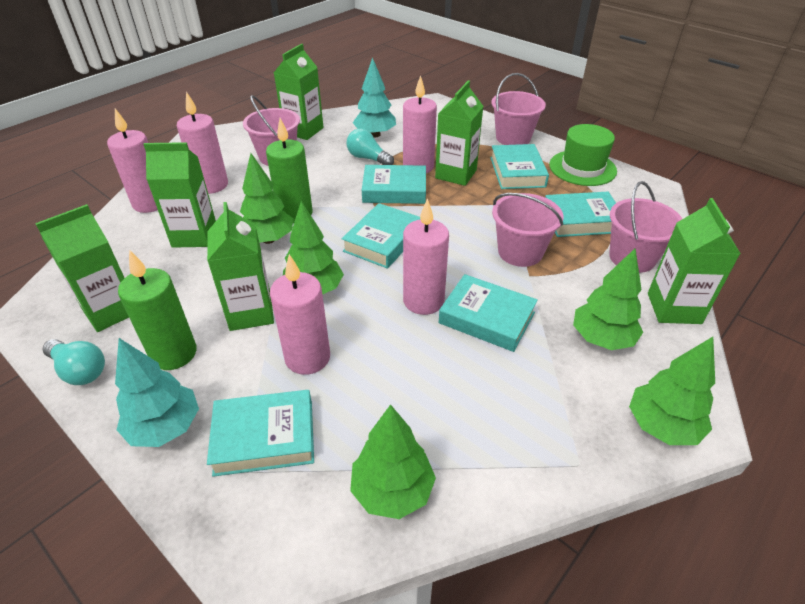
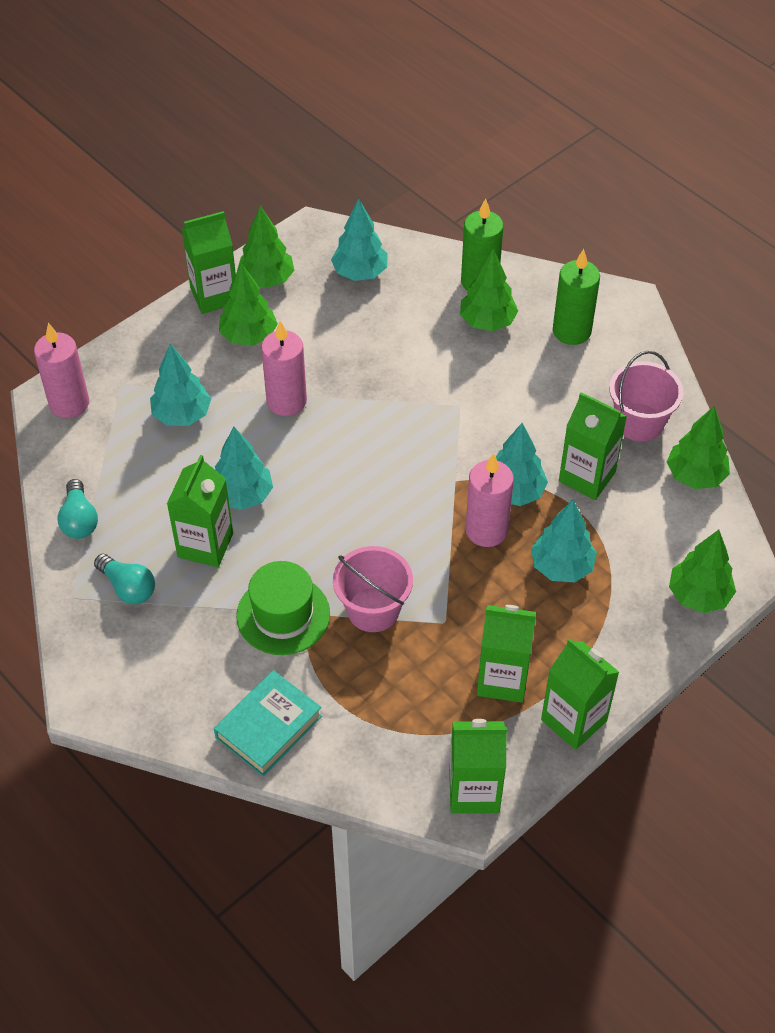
pink bucket: [243,95,300,166] [491,73,546,145] [492,193,563,267] [609,181,682,273] = 4 -> [333,546,413,632] [609,351,683,442] = 2
pink candle: [107,109,158,213] [177,92,228,194] [270,254,330,375] [403,75,437,173] [403,198,449,315] = 5 -> [34,323,89,418] [261,321,307,416] [465,453,514,547] = 3
turquoise book: [207,390,314,477] [342,203,420,269] [362,165,426,204] [439,274,538,352] [490,144,549,189] [545,192,616,237] = 6 -> [214,670,322,776] = 1
turquoise tree: [115,338,199,447] [353,57,396,138] = 2 -> [150,344,211,426] [215,427,273,510] [331,199,387,281] [496,423,548,506] [531,500,597,582] = 5

